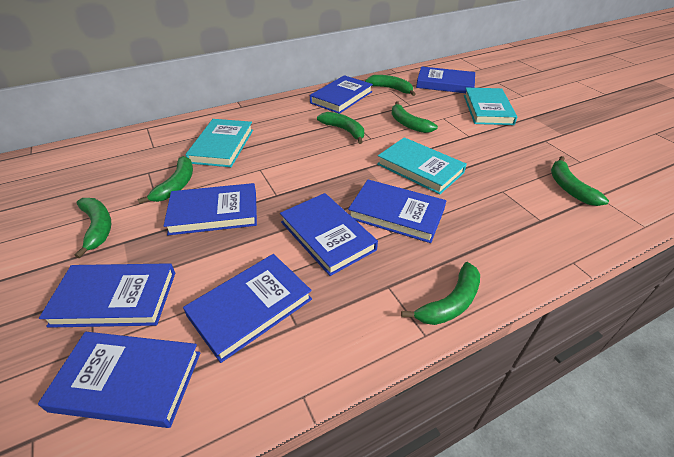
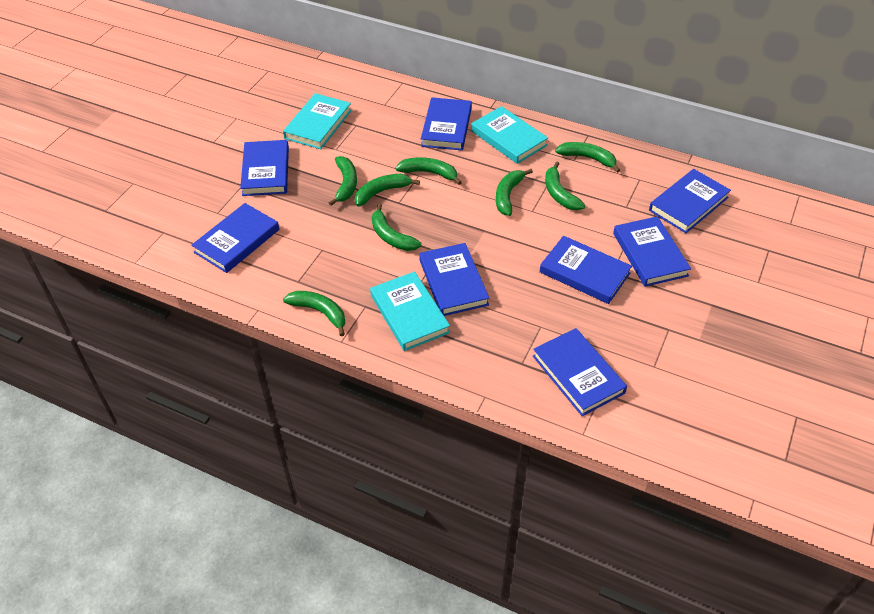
green banana: [74,198,111,259] [137,156,193,204] [317,112,364,144] [365,75,416,96] [391,101,438,133] [401,262,480,325] [551,156,609,206] = 7 -> [283,291,345,336] [329,156,357,206] [355,174,420,207] [372,204,422,251] [395,157,462,185] [496,169,533,216] [545,161,585,210] [555,142,620,173] = 8

